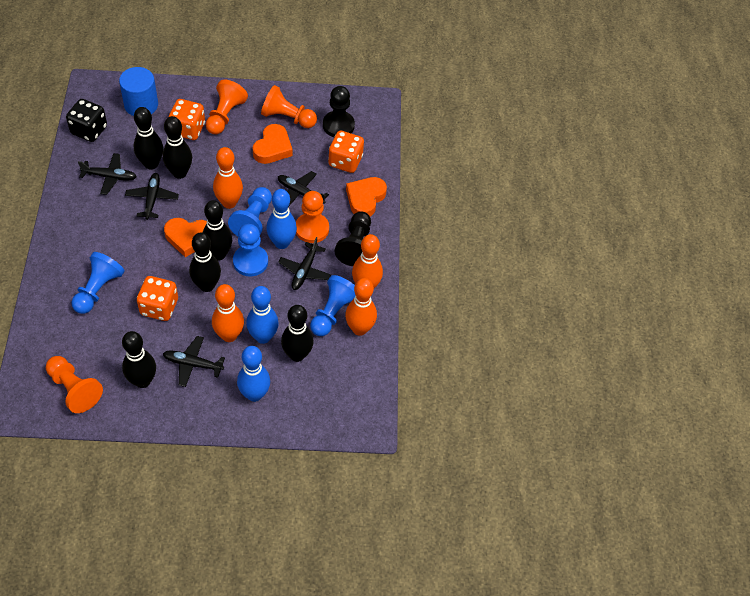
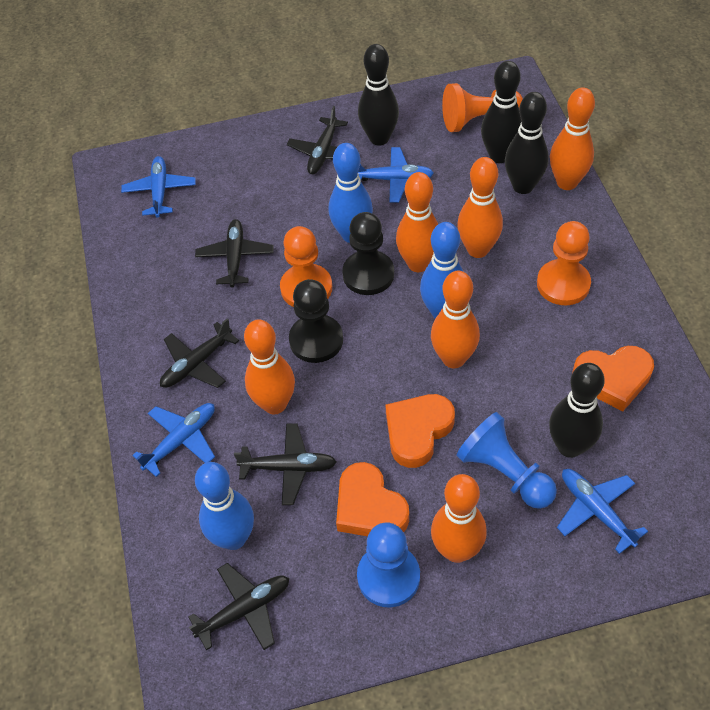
black bowling pin: [122,331,156,388] [134,107,163,170] [163,116,192,179] [189,232,221,292] [202,200,232,261] [281,305,314,362] = 6 -> [358,44,399,146] [481,61,521,163] [505,92,549,194] [549,363,605,458] = 4
black dice: [66,99,107,142] = 1 -> none = 0
blue cylinder: [119,67,158,116] = 1 -> none = 0
blue pawn: [71,252,124,314] [228,187,272,236] [233,224,268,277] [310,275,356,336] = 4 -> [357,522,420,607] [457,412,557,509] = 2
blue plane: none = 0 -> [121,156,196,218] [132,403,215,477] [358,147,434,202] [557,469,648,554] = 4
orange bowling pin: [212,284,244,342] [213,147,243,209] [345,278,377,336] [352,234,383,288] = 4 -> [244,319,295,414] [396,172,438,272] [431,271,480,368] [431,474,487,563] [457,157,503,258] [550,88,595,190] = 6
orange dice: [137,276,178,321] [169,99,205,140] [328,131,364,173] = 3 -> none = 0
orange pawn: [46,356,103,413] [206,80,248,134] [261,85,317,128] [296,191,329,243] = 4 -> [280,226,332,307] [442,83,523,132] [537,221,591,305] = 3

